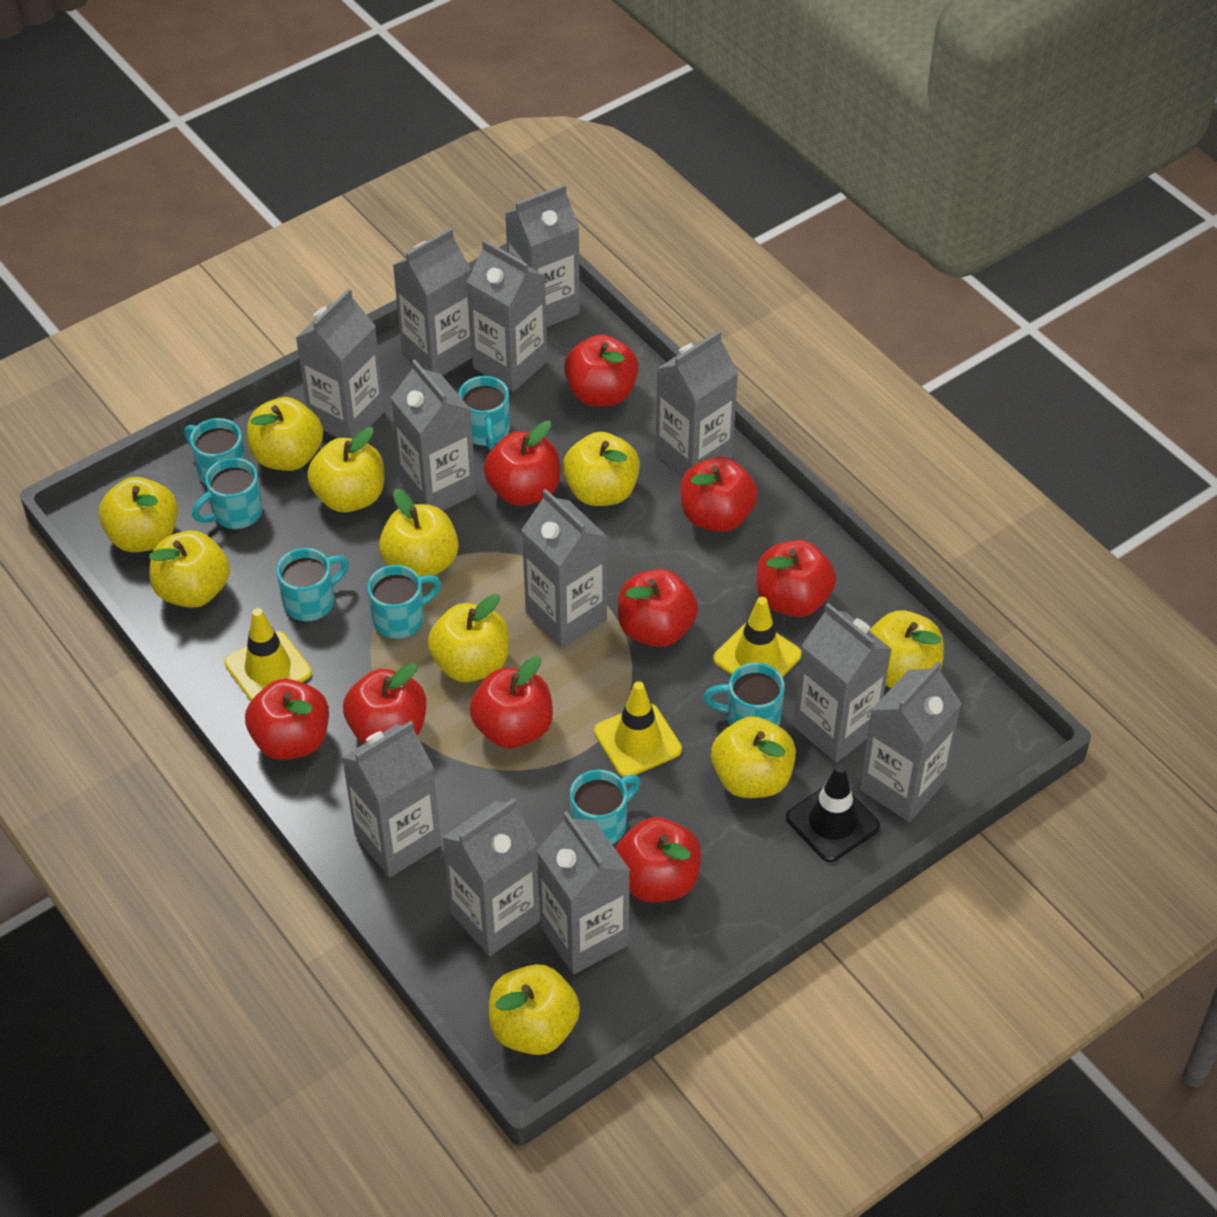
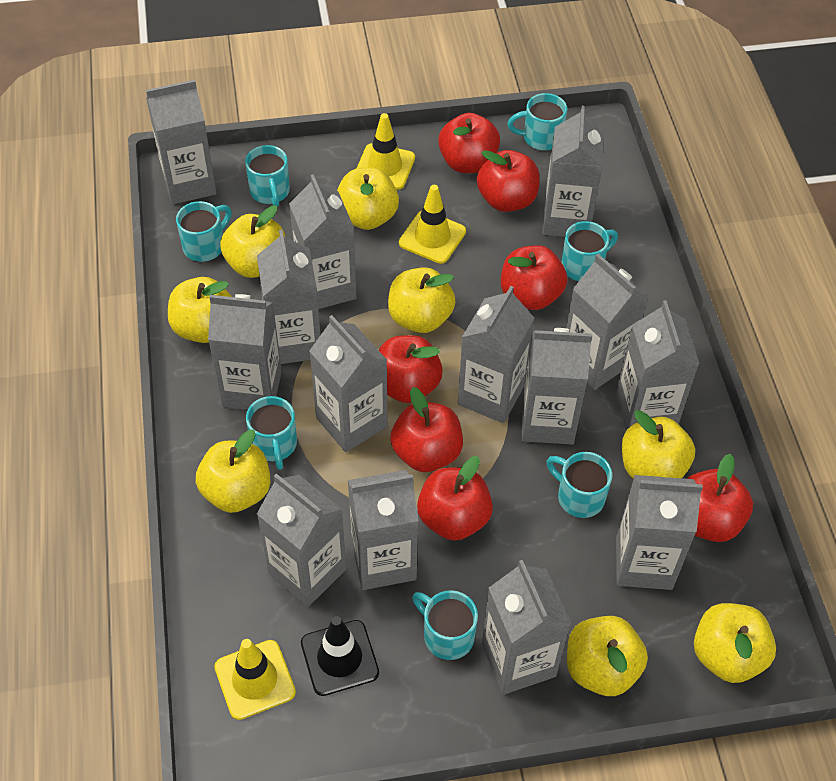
grey carton: [296,288,385,439] [342,721,441,877] [391,360,476,511] [393,228,472,375] [442,798,540,956] [467,240,547,392] [505,184,580,327] [522,489,608,648] [537,811,630,974] [655,330,738,477] [793,603,892,763] [859,661,962,822] = 12 -> [146,80,217,204] [208,294,282,410] [257,229,321,364] [257,474,346,607] [289,174,357,309] [309,315,388,452] [348,470,419,590] [458,286,534,423] [482,560,571,695] [522,328,592,445] [542,106,604,237] [566,254,649,390] [616,300,699,430] [616,475,703,590] = 14
red apple: [245,679,329,760] [343,663,426,744] [470,656,553,748] [484,421,560,506] [564,334,639,407] [616,817,701,902] [618,569,698,647] [680,457,758,532] [757,540,836,617] = 9 -> [379,335,443,403] [390,387,463,472] [417,456,493,541] [438,113,500,173] [477,150,539,212] [501,245,567,310] [686,454,753,542] = 7
yellow apple: [99,477,178,552] [149,530,230,608] [247,397,323,471] [307,427,384,512] [379,489,459,577] [428,594,509,682] [489,964,580,1055] [563,432,640,506] [711,716,796,798] [869,610,944,688] = 10 -> [168,277,232,343] [196,429,270,513] [220,205,285,278] [337,167,399,230] [388,267,456,333] [567,616,648,696] [622,410,695,479] [694,603,776,683] = 8

